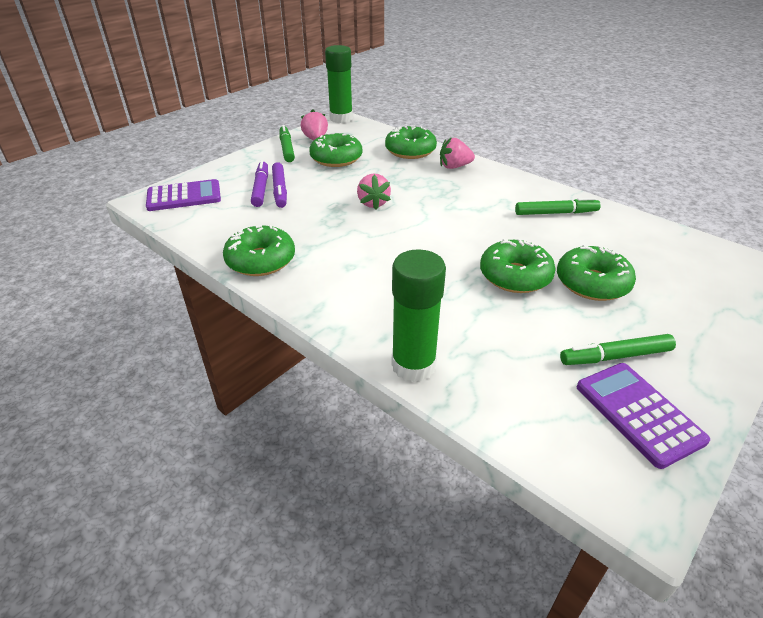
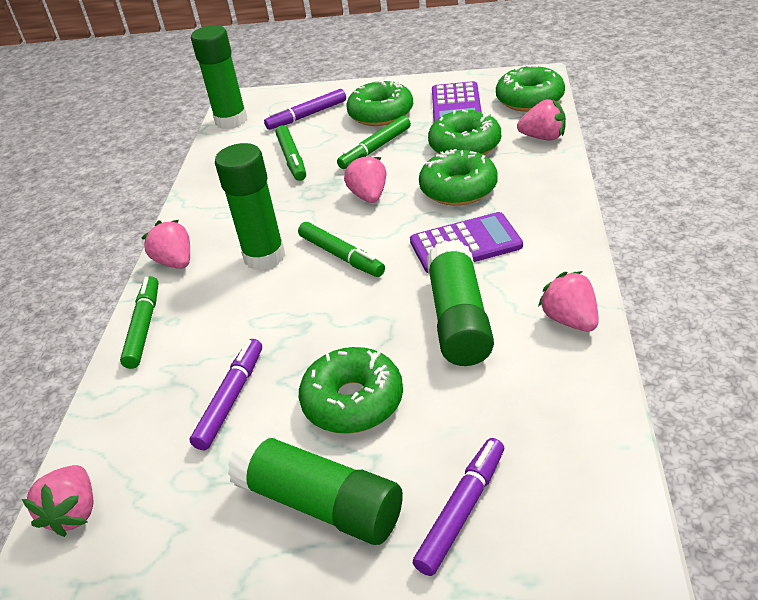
green glue stick: [325,45,353,123] [392,249,446,382] = 2 -> [191,25,247,129] [215,143,285,271] [228,431,403,545] [427,240,494,366] = 4
green marker: [280,125,295,162] [515,197,601,215] [560,334,676,365] = 3 -> [120,276,158,369] [275,125,306,181] [298,222,385,277] [337,116,411,169] = 4
pink strawberry: [300,109,328,140] [357,174,391,210] [440,137,475,169] = 3 -> [22,465,93,537] [142,220,190,269] [344,154,386,203] [517,99,566,141] [538,271,599,332] = 5
purple marker: [251,160,268,207] [272,162,287,208] = 2 -> [190,339,262,450] [264,89,346,130] [413,438,504,576] = 3

